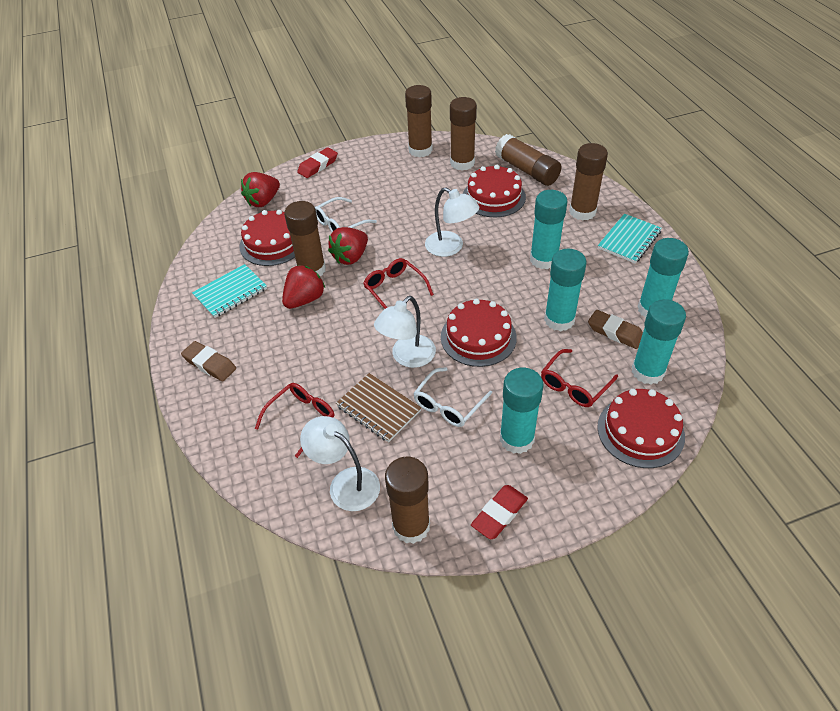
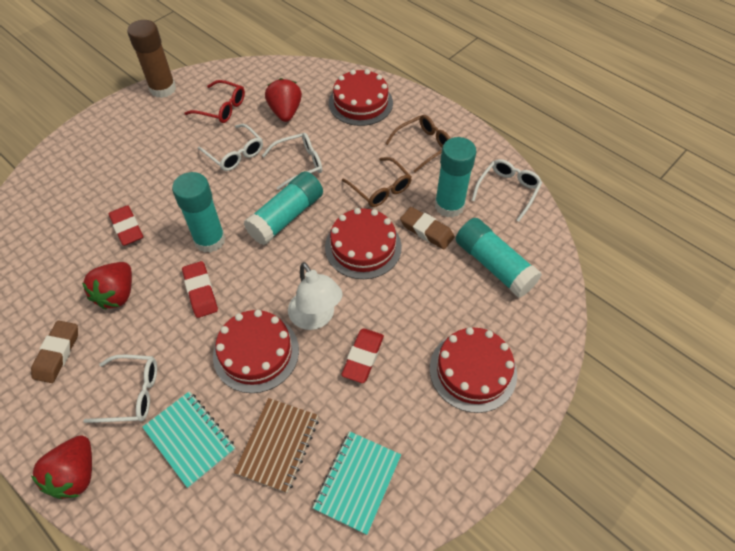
brown glasses: none = 0 -> [342,157,412,207] [385,115,451,172] = 2
brown glue stick: [284,201,326,276] [385,457,430,544] [405,85,433,158] [450,97,477,171] [495,134,562,186] [569,143,608,221] = 6 -> [127,20,176,98] = 1
red eraser: [297,147,338,178] [471,485,528,539] = 2 -> [109,205,143,246] [182,261,218,318] [342,328,384,383] = 3
red glasses: [255,383,334,458] [363,258,434,309] [541,349,618,407] = 3 -> [184,80,245,123] = 1
turquoise glue stick: [500,368,544,454] [530,190,568,269] [544,249,586,331] [632,299,686,385] [638,238,689,318] = 5 -> [172,172,226,253] [244,171,323,245] [435,137,476,217] [456,218,542,298] = 4
white glasses: [315,197,377,232] [413,367,492,427] = 2 -> [83,354,157,423] [198,124,263,171] [262,133,322,190] [471,159,542,222] = 4
white lamp: [300,416,380,511] [374,296,436,368] [425,187,479,257] = 3 -> [288,262,343,330] = 1

